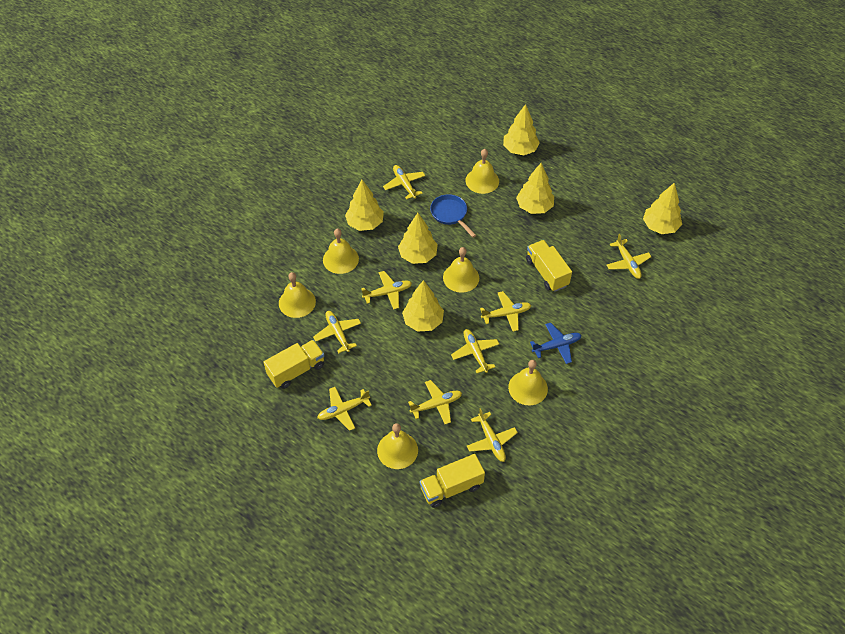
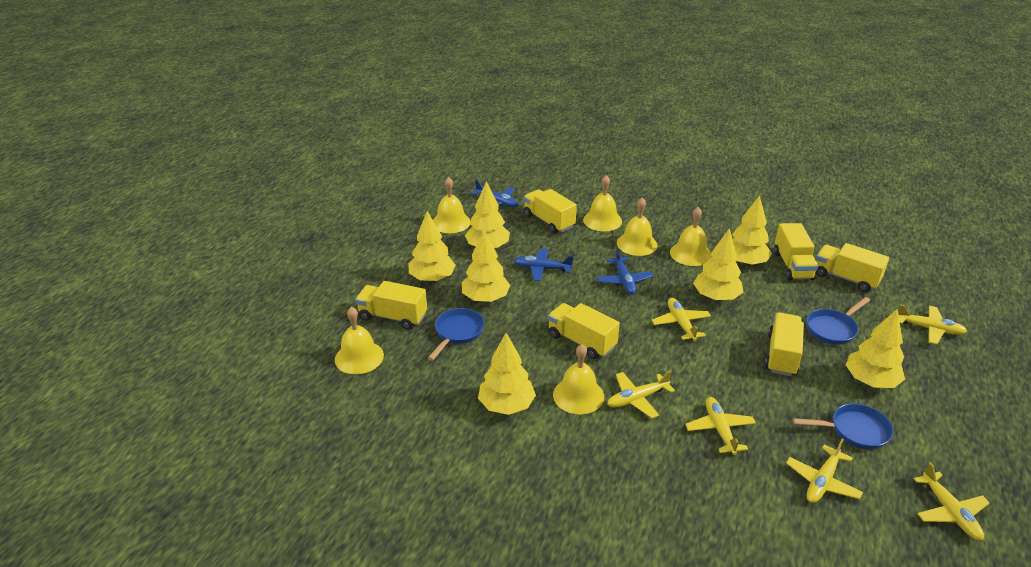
blue pan: [430,194,476,238] = 1 -> [428,308,485,361] [793,403,893,450] [806,297,870,345] = 3
blue plane: [530,323,582,364] = 1 -> [471,180,519,207] [514,248,574,281] [597,247,653,294] = 3
yellow plane: [313,311,361,354] [317,387,372,431] [361,271,412,310] [383,165,425,200] [408,380,462,424] [451,329,499,373] [467,408,518,462] [480,291,531,332] [607,234,651,279] = 9 -> [607,371,675,418] [652,298,711,341] [685,397,756,455] [786,439,863,503] [898,304,967,344] [914,462,990,540] = 6
yellow tree: [345,180,384,231] [398,213,438,264] [402,280,444,332] [503,104,540,155] [516,163,554,214] [643,183,682,234] = 6 -> [409,211,456,282] [462,230,511,302] [465,181,510,248] [478,333,536,415] [693,228,743,301] [732,195,772,266] [846,308,905,388] = 7
yellow truck: [263,340,324,389] [420,454,485,508] [526,240,572,292] = 3 -> [355,281,427,330] [524,189,577,234] [548,303,620,359] [765,312,804,376] [774,223,818,281] [816,243,889,292] = 6

